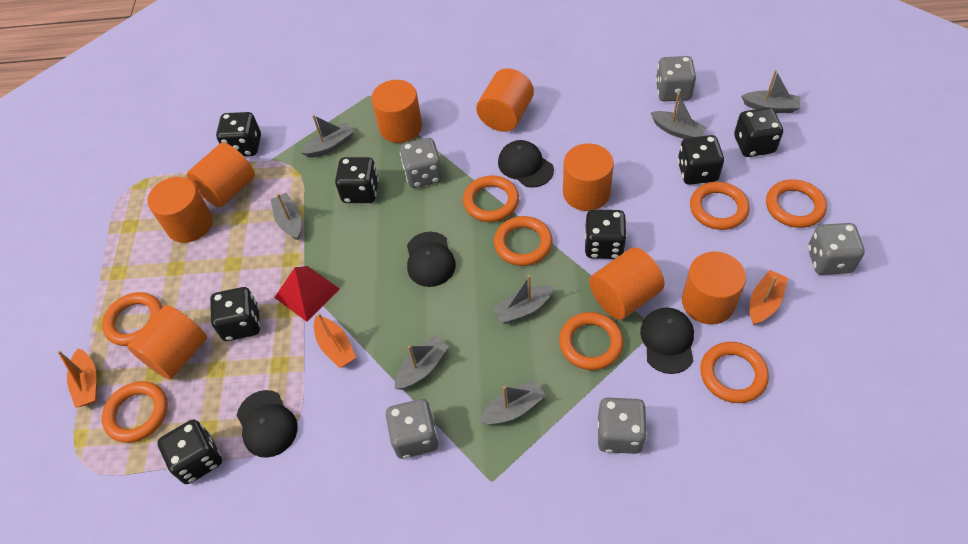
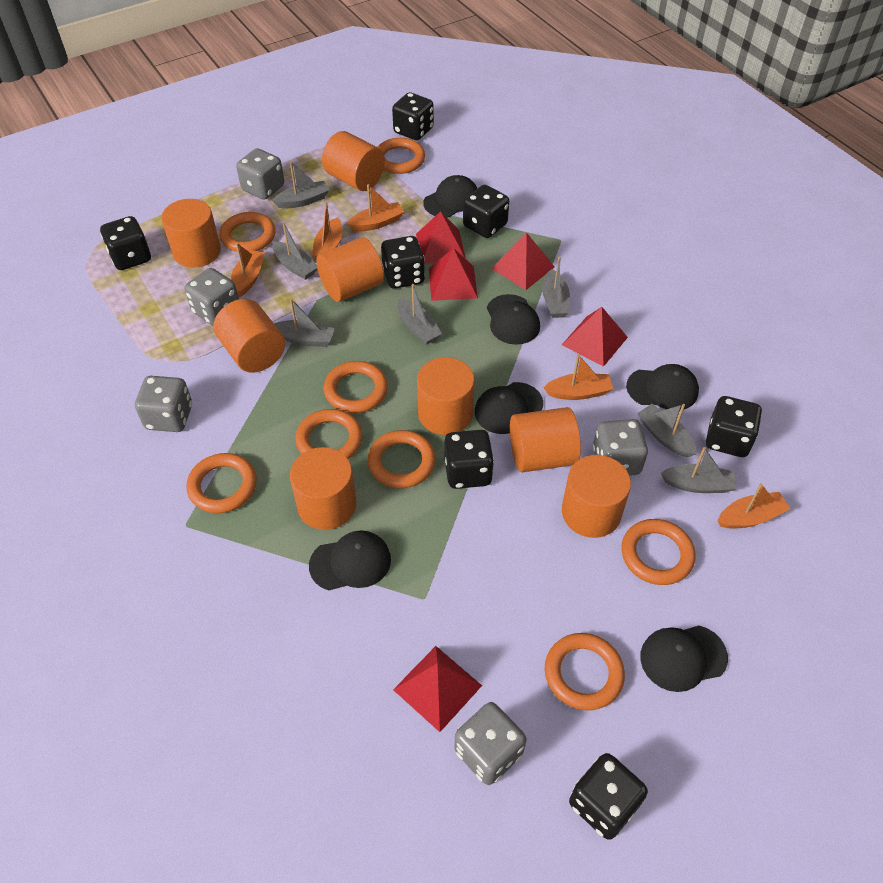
black cap: [237,390,298,458] [407,232,456,287] [498,140,554,188] [640,307,694,374] = 4 -> [309,530,391,590] [424,175,478,217] [475,382,543,434] [487,294,540,345] [626,364,699,410] [640,626,728,692] = 6
orange boat: [57,348,97,408] [314,313,356,368] [750,270,788,325] = 3 -> [231,243,265,297] [311,202,342,259] [347,184,404,232] [543,354,613,400] [718,483,790,528] = 5
red pyramid: [274,266,340,322] = 1 -> [393,646,482,732] [416,211,466,264] [429,248,478,301] [491,233,555,290] [562,307,628,367] = 5

